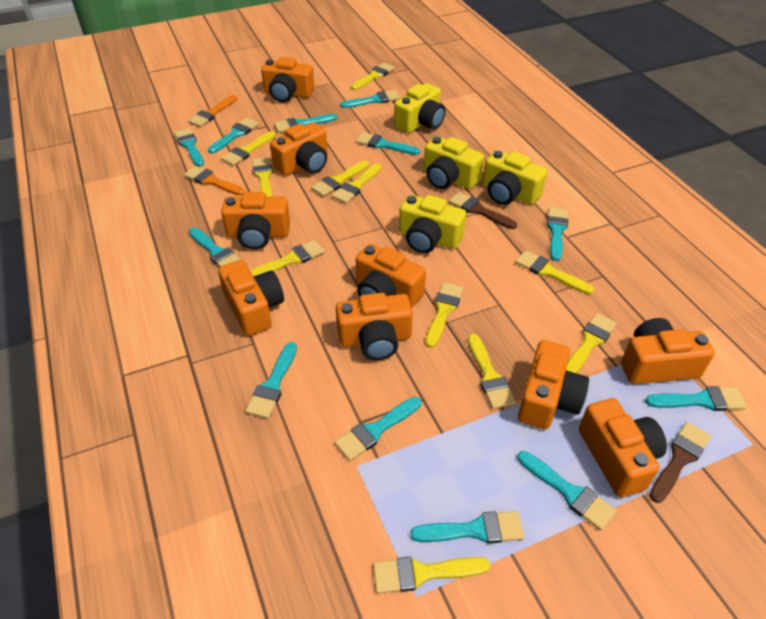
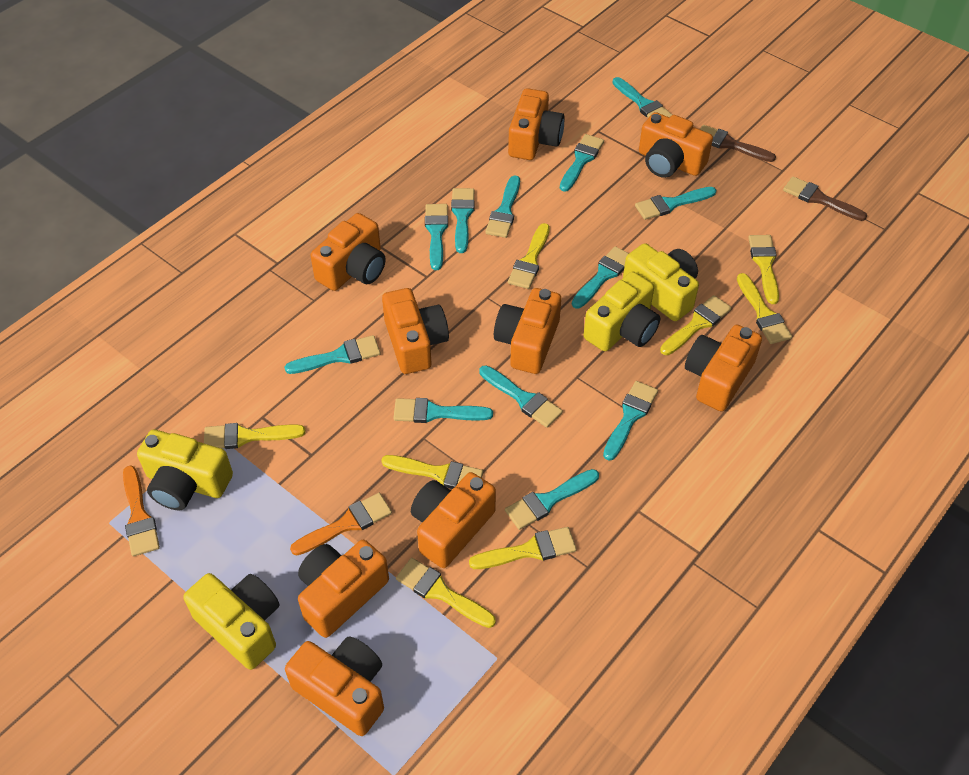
yellow brush: [221,131,276,166] [251,240,325,276] [252,157,272,197] [311,161,369,197] [332,163,382,204] [351,63,395,90] [373,557,490,594] [426,282,464,348] [468,334,516,409] [515,250,594,294] [566,313,617,373] = 11 -> [204,423,306,449] [381,455,483,489] [396,558,496,628] [469,527,577,569] [508,223,550,289] [660,295,731,355] [737,273,792,344] [748,235,779,304] = 8

